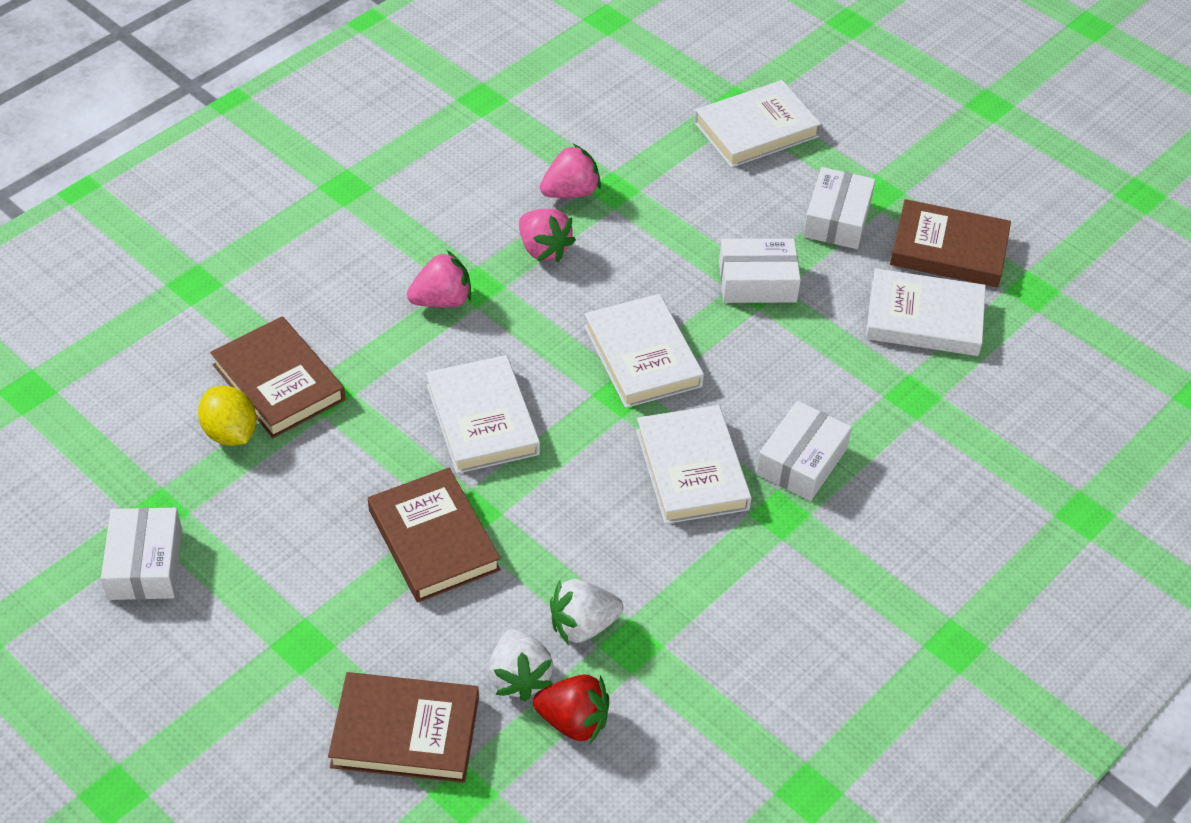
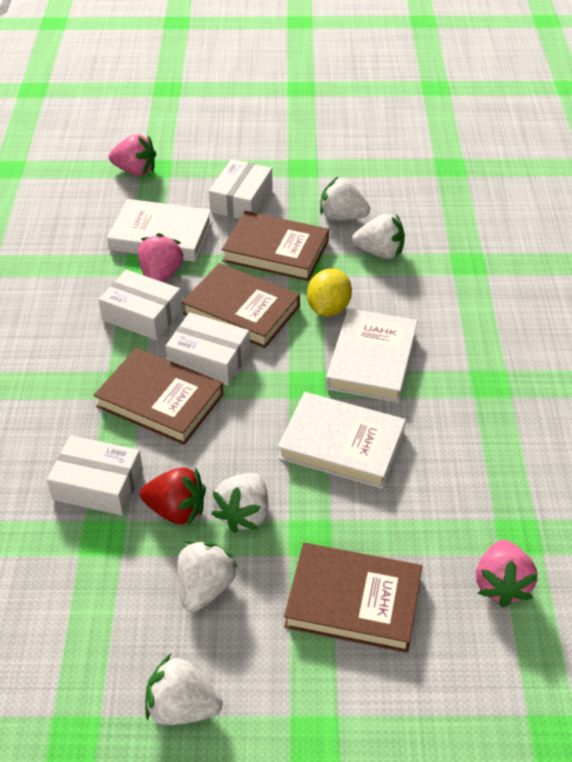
white book: [426,355,540,474] [584,294,704,408] [636,405,752,524] [694,80,821,168] [866,268,986,356] = 5 -> [107,199,212,262] [278,392,406,489] [326,308,418,403] = 3
white strawberry: [489,629,553,701] [550,579,623,644] = 2 -> [145,654,223,725] [177,540,238,612] [211,473,268,533] [320,177,370,221] [352,214,405,259] = 5

